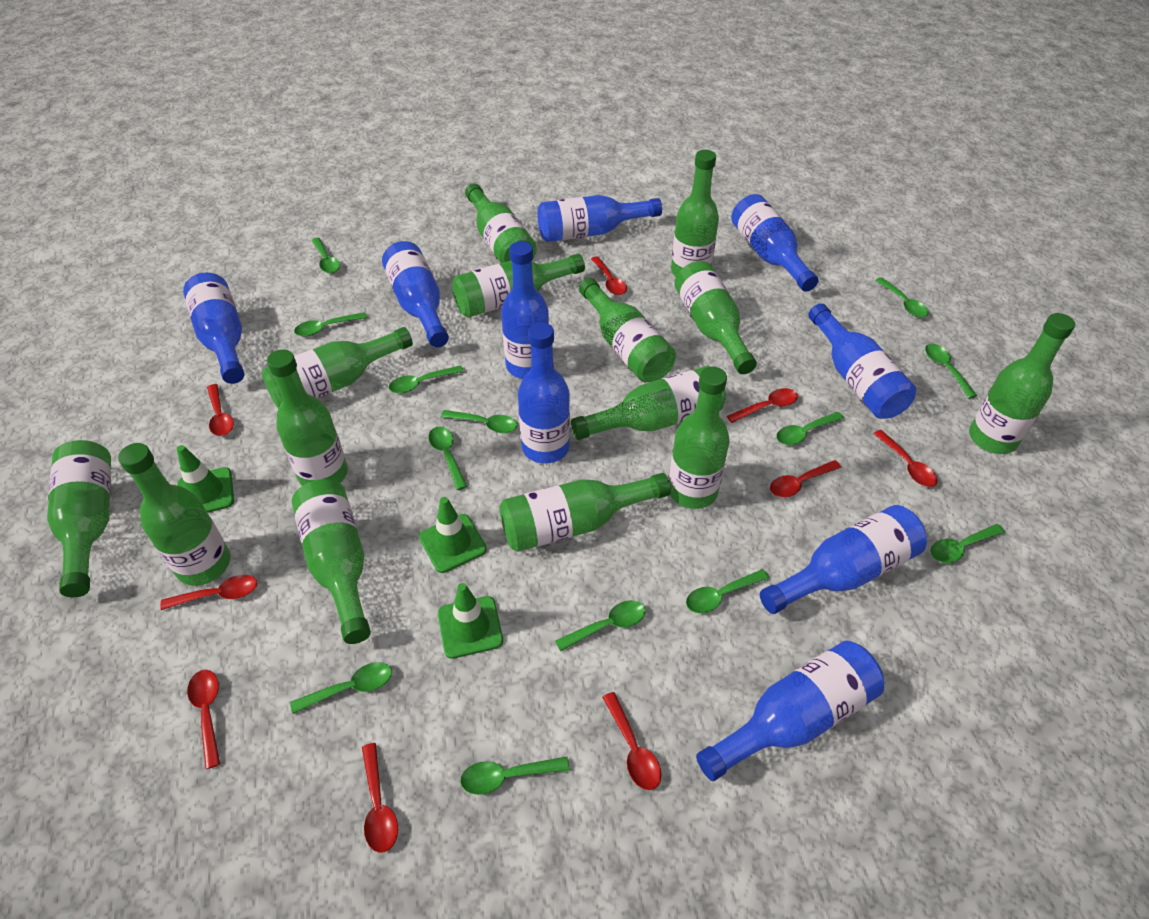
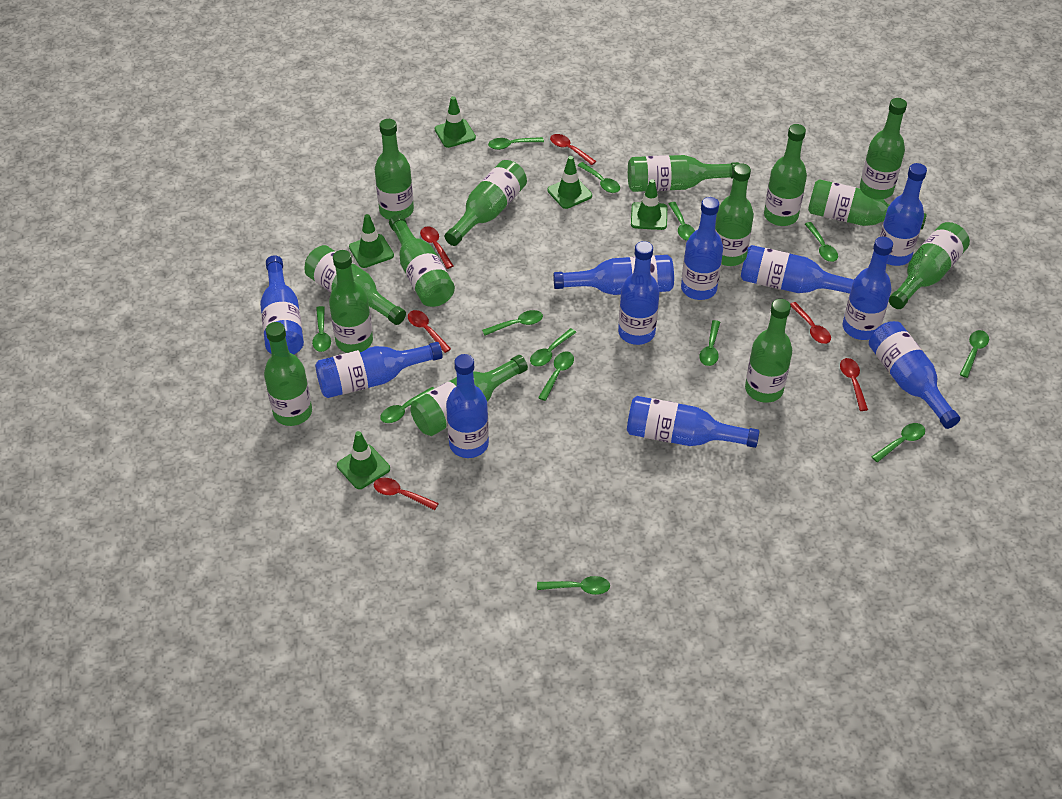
blue bottle: [183,272,244,384] [382,241,449,347] [501,241,549,379] [518,322,570,464] [537,195,662,242] [696,641,884,781] [731,194,818,292] [760,505,927,614] [808,303,916,419] = 9 -> [260,255,304,354] [315,342,443,398] [446,354,489,458] [553,255,674,295] [618,241,660,345] [627,396,760,448] [681,197,723,300] [741,245,854,294] [843,237,893,340] [869,321,960,429] [880,163,927,266] = 11
green traffic cone: [177,445,234,513] [419,497,487,573] [438,583,503,659] = 3 -> [337,431,390,489] [349,214,394,268] [435,96,476,148] [547,156,592,209] [631,179,667,230] = 5
red spoon: [160,575,257,610] [187,670,220,769] [207,384,234,436] [362,743,398,853] [591,256,627,295] [602,692,662,790] [727,388,798,423] [770,460,841,497] [873,430,938,487] = 9 -> [374,478,439,510] [408,310,451,353] [420,226,453,269] [550,134,596,165] [790,302,831,344] [840,358,868,411] = 6

